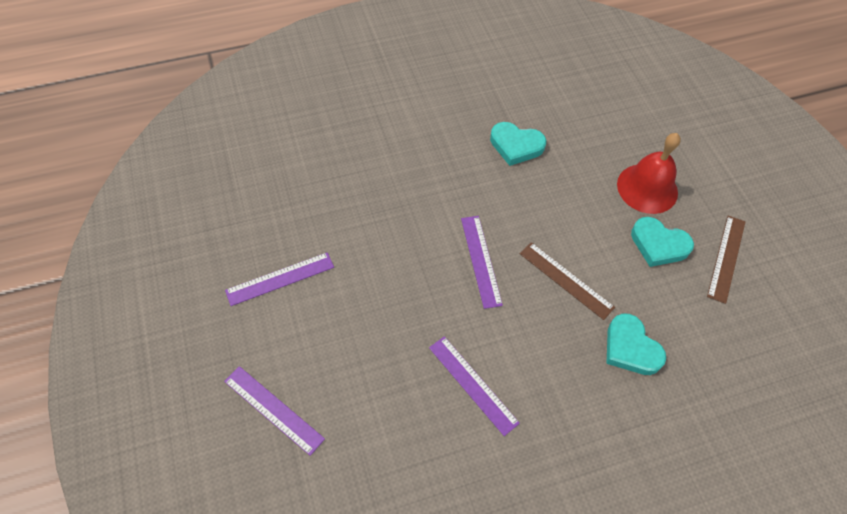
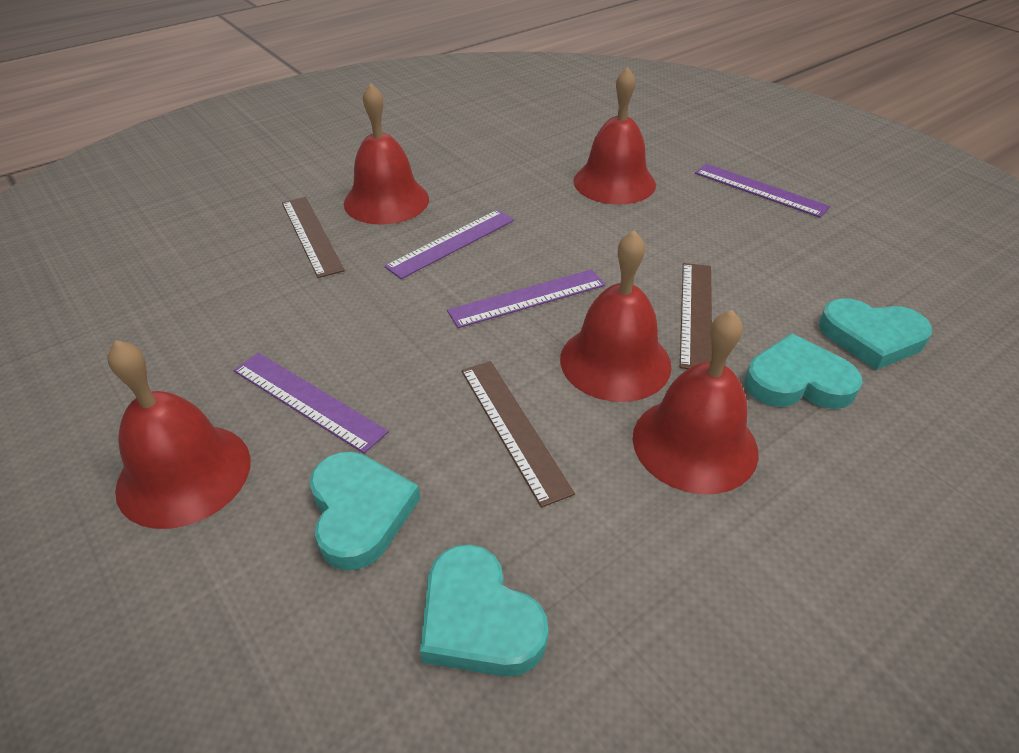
brown ruler: [520,242,615,320] [707,216,745,304] = 2 -> [282,197,345,278] [461,361,575,508] [680,263,712,369] = 3
red bell: [617,133,681,214] = 1 -> [107,340,251,529] [344,83,429,225] [560,230,672,402] [573,67,656,205] [633,310,759,494] = 5
turquoise heart: [490,122,546,166] [606,314,666,375] [631,217,694,267] = 3 -> [310,452,420,570] [420,544,548,677] [745,333,863,409] [819,298,932,370] = 4

